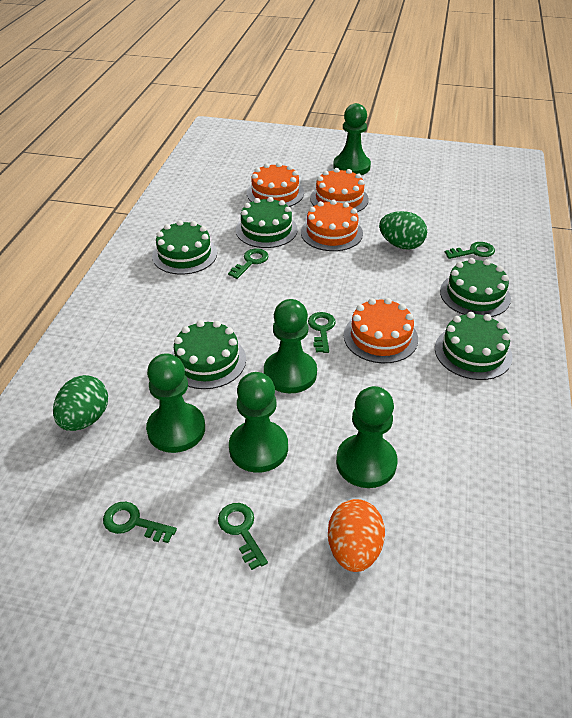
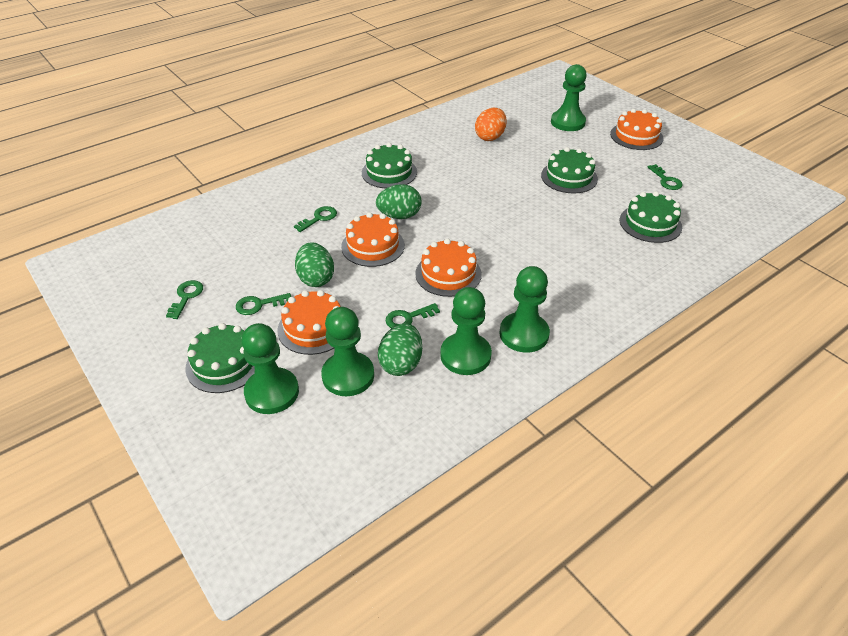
green cake: [152,220,217,275] [171,320,246,389] [236,197,297,248] [435,312,513,380] [440,258,511,317] = 5 -> [185,323,255,393] [362,143,417,188] [541,147,598,194] [620,191,682,243] = 4
green egg: [53,375,108,431] [379,211,427,250] = 2 -> [295,242,334,287] [376,184,421,219] [378,323,422,376] = 3

